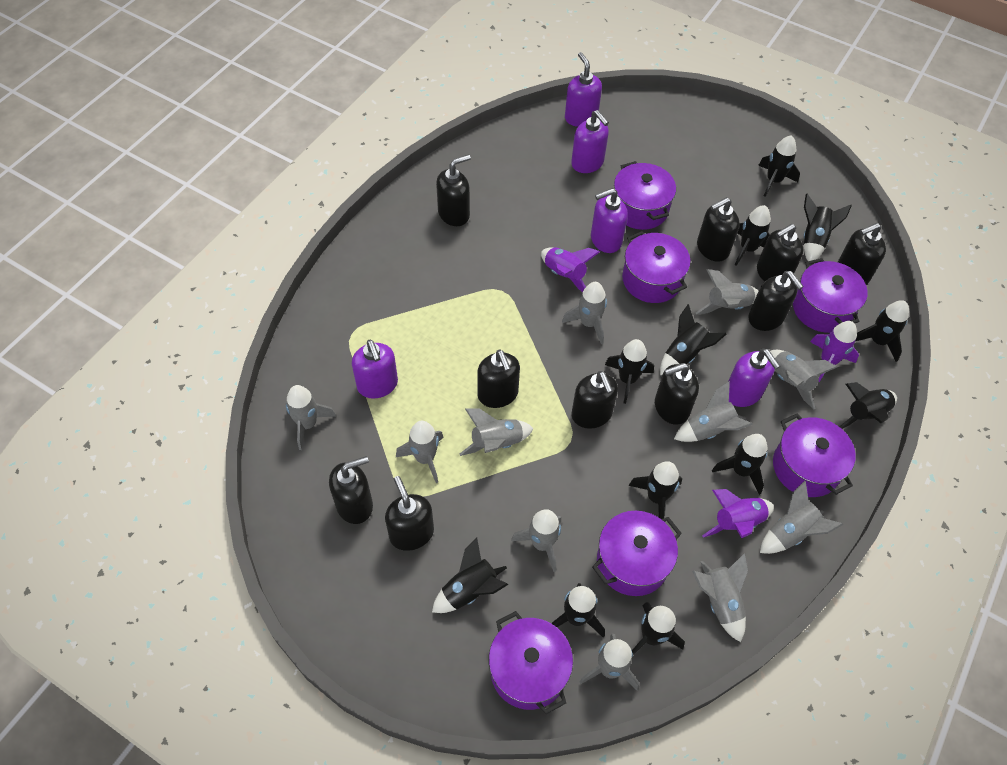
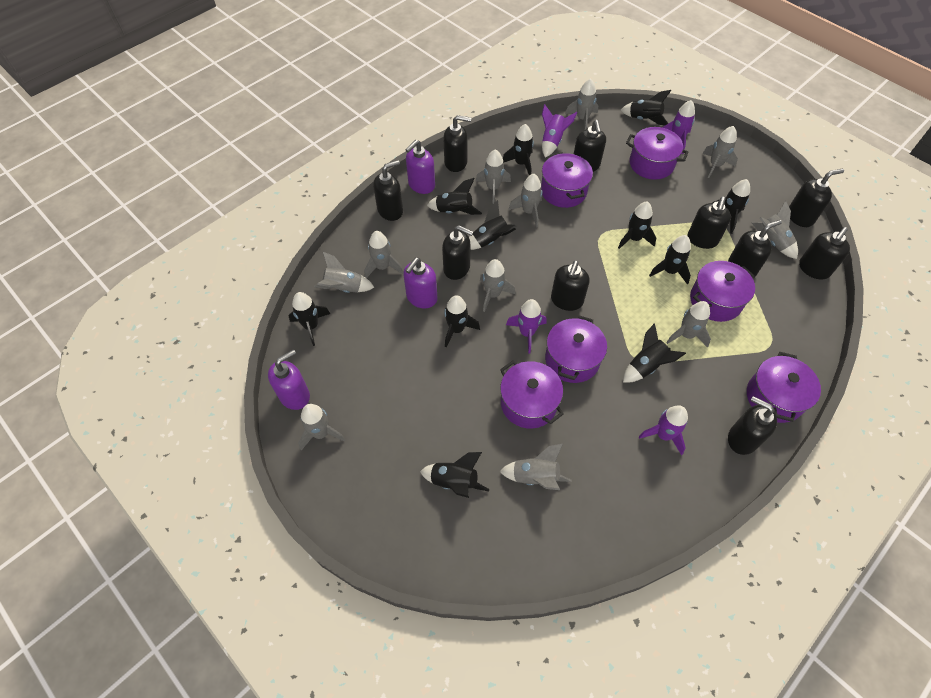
black rocket: [432,538,508,613] [551,583,605,638] [605,339,654,404] [629,461,682,519] [632,602,685,655] [660,304,726,375] [712,434,768,495] [735,205,771,266] [758,135,800,197] [804,194,852,261] [839,382,897,429] [855,300,909,362] = 12 -> [288,292,330,346] [420,452,489,498] [427,178,482,215] [444,295,480,348] [469,200,516,250] [503,124,534,175] [618,201,656,249] [621,90,671,125] [623,323,686,383] [649,235,691,285] [712,179,750,234] = 11
purple rocket: [541,247,600,292] [702,489,774,538] [810,321,859,382] = 3 -> [506,299,547,354] [542,104,577,157] [639,405,688,455] [662,100,695,154] = 4
purple soap dispenser: [352,340,398,399] [565,52,602,127] [571,110,609,173] [591,188,628,253] [728,349,780,407] = 5 -> [268,349,310,410] [403,258,438,309] [405,140,435,194] = 3

